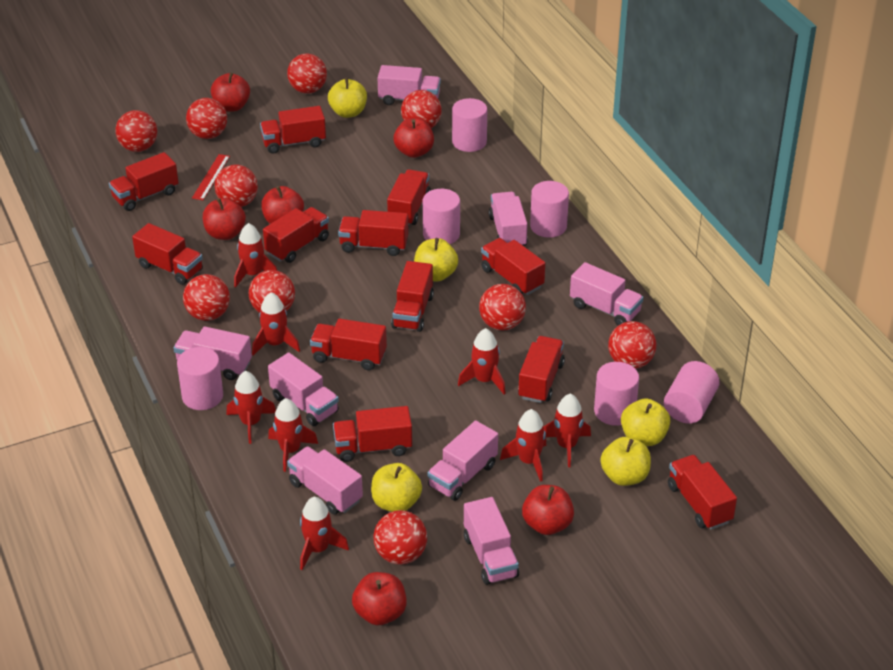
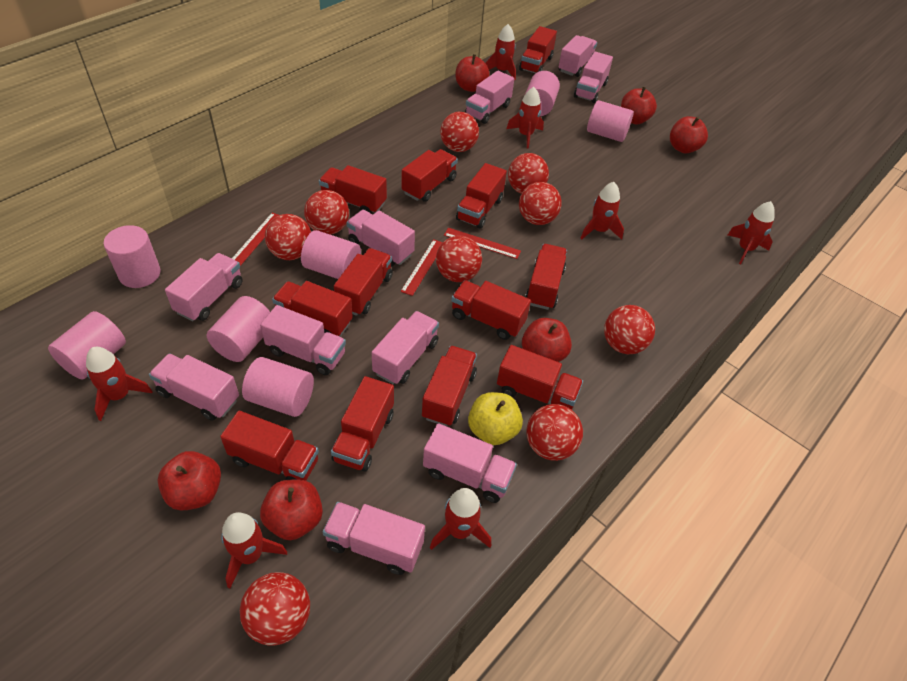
pink cylinder: [177,347,223,410] [423,189,460,244] [452,98,487,152] [530,181,569,238] [594,362,639,426] [664,361,720,424] = 6 -> [48,311,126,380] [103,225,161,288] [207,296,270,362] [242,357,314,417] [301,230,361,279] [525,71,560,116] [587,100,634,142] = 7
pink truck: [173,326,252,380] [268,352,339,426] [287,446,363,515] [378,65,441,105] [428,420,498,501] [464,497,519,585] [489,192,528,245] [570,262,643,326] = 8 -> [149,353,239,421] [165,253,243,321] [260,305,346,375] [323,502,425,575] [347,210,415,267] [371,311,439,385] [423,423,517,503] [465,71,514,124] [559,35,597,77] [574,52,613,103] = 10
red ball: [116,110,157,152] [183,274,230,321] [186,98,227,139] [214,164,258,207] [249,270,295,313] [287,53,327,94] [373,510,427,565] [401,90,442,128] [479,284,526,331] [608,321,657,369] = 10 -> [240,572,310,646] [265,214,311,260] [304,190,349,235] [436,236,482,282] [440,112,479,152] [508,153,549,194] [519,182,562,225] [526,404,583,461] [604,305,655,354] = 9
red rocket: [226,371,276,444] [234,223,277,288] [252,292,300,356] [268,398,318,472] [300,497,349,570] [458,328,506,394] [500,409,546,482] [543,394,591,467] = 8 -> [86,347,152,421] [221,512,287,588] [430,488,491,550] [485,24,516,80] [507,87,544,149] [580,182,624,240] [728,201,775,264] = 7
red ruler: [192,154,230,200] = 1 -> [232,213,279,266] [400,239,443,296] [444,228,521,259] = 3
yellow apple: [328,78,367,118] [371,463,422,512] [414,238,458,282] [600,437,651,486] [621,398,670,446] = 5 -> [468,392,523,445] = 1

